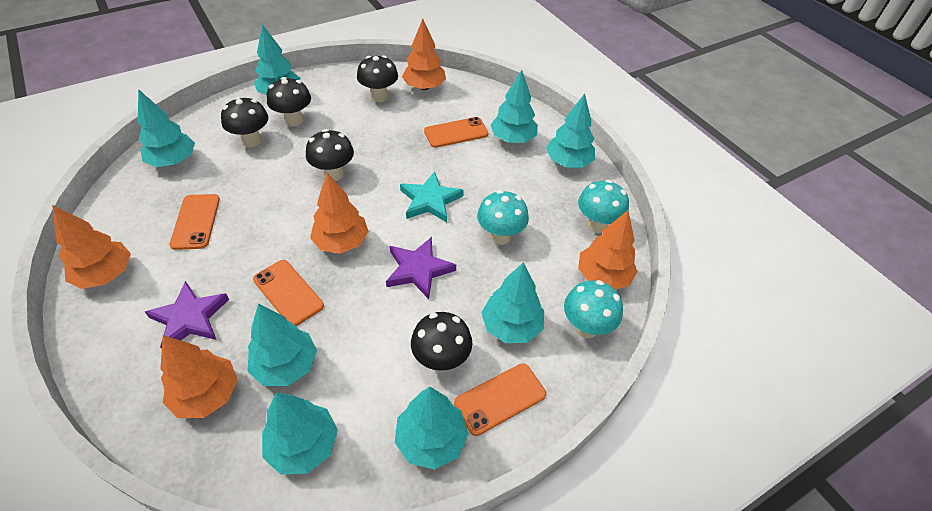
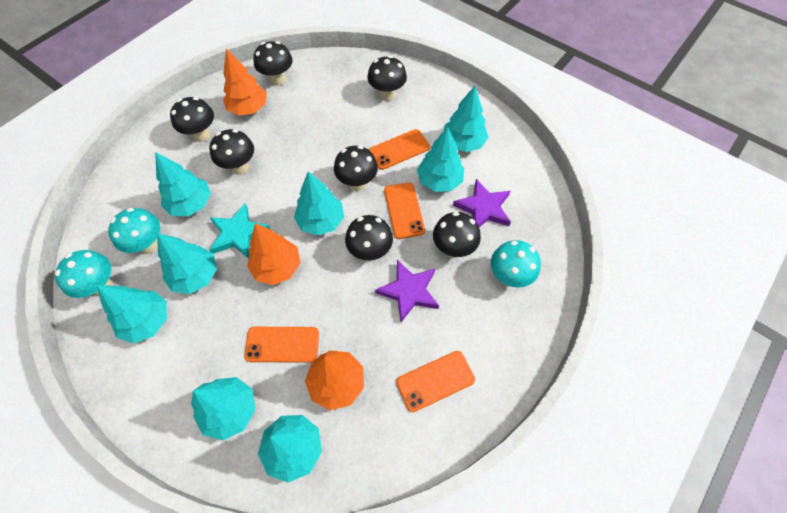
black mushroom: [221,97,268,147] [266,77,311,126] [306,129,354,181] [357,55,398,102] [411,312,472,372] = 5 -> [170,97,214,142] [209,129,254,175] [253,41,292,86] [334,145,378,191] [345,215,393,261] [367,55,407,101] [433,212,481,258] = 7
orange tree: [52,205,131,289] [160,335,238,418] [310,173,369,254] [402,19,446,90] [578,211,638,289] = 5 -> [223,48,267,116] [247,223,301,285] [305,350,364,410] = 3

